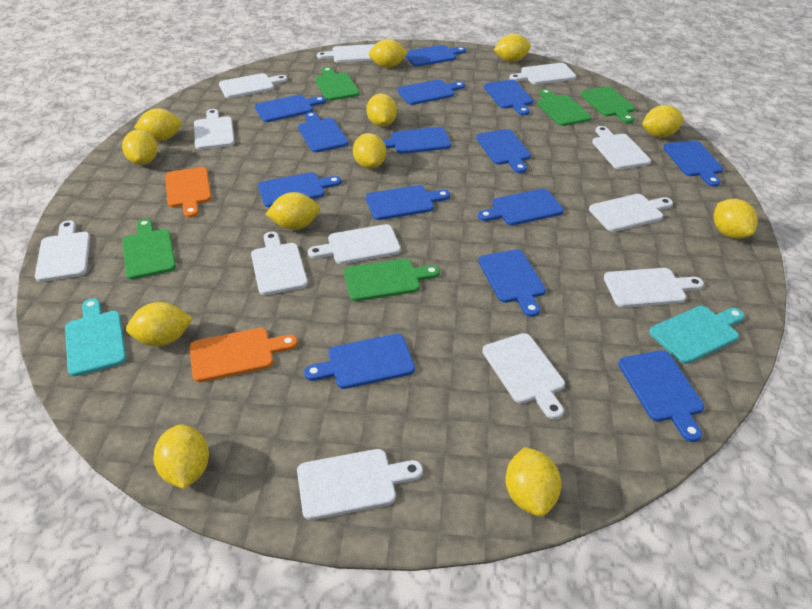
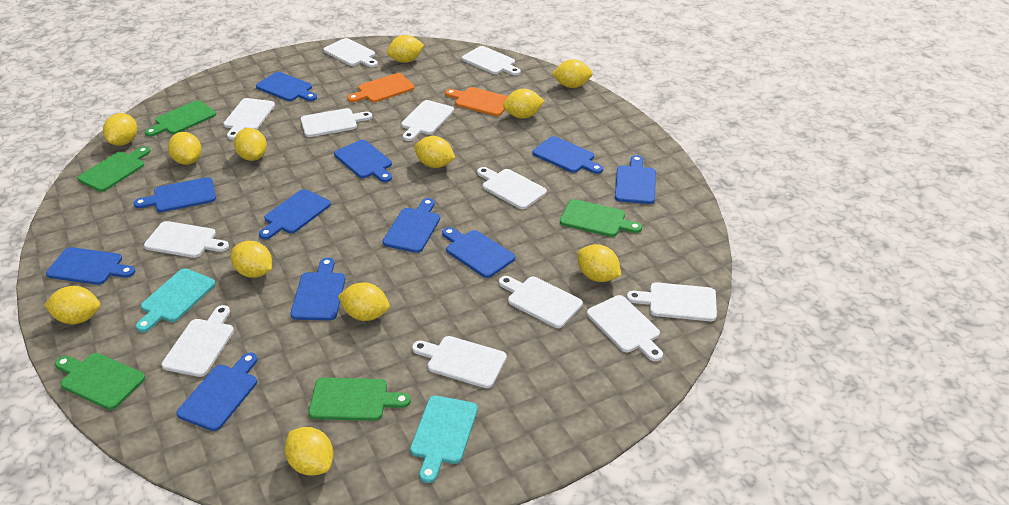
blue cutting board: [255,95,326,122] [258,172,341,207] [298,112,348,152] [304,334,415,389] [366,185,450,220] [383,127,451,154] [398,80,465,105] [405,45,466,67] [476,129,531,173] [478,189,564,225] [478,249,546,317] [484,80,533,115] [618,350,704,442] [663,141,723,187] = 14 -> [46,247,135,285] [133,177,216,212] [176,353,258,431] [256,72,317,101] [259,189,331,239] [290,257,345,321] [334,140,392,182] [383,198,440,253] [442,227,515,278] [533,136,603,174] [615,155,656,204] = 11

